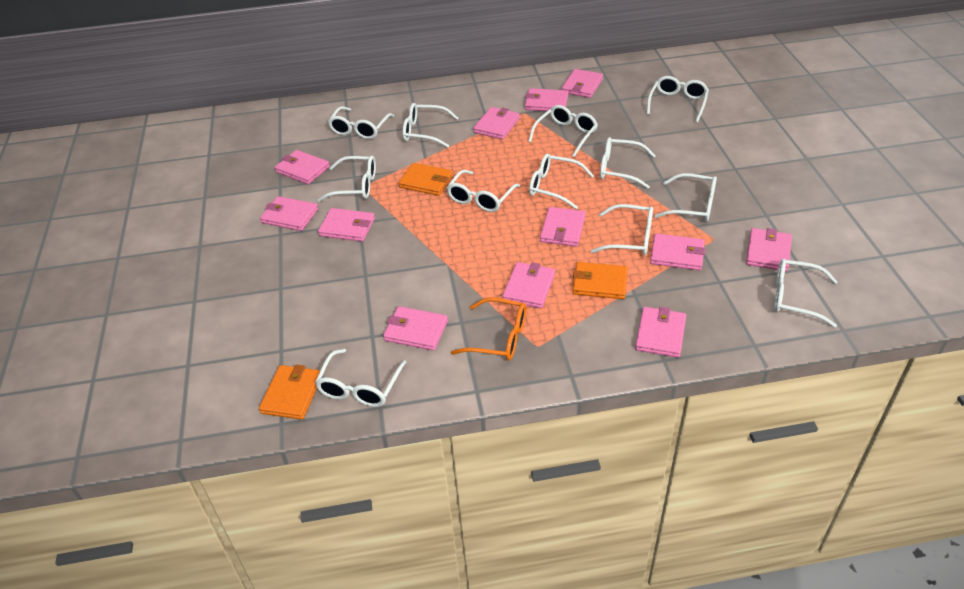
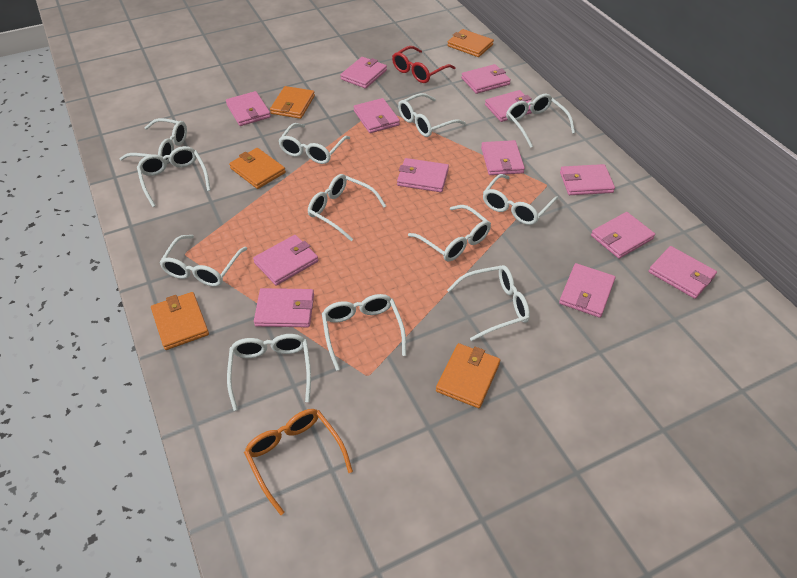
orange wallet: [259,364,320,420] [399,163,453,196] [573,262,628,299] = 3 -> [151,292,209,350] [229,148,286,189] [270,86,315,119] [436,343,500,408] [447,29,494,57] = 5
pink wallet: [260,196,318,231] [275,150,330,184] [318,208,375,242] [383,306,448,351] [473,107,520,140] [502,262,555,308] [525,88,568,111] [540,207,586,247] [562,69,603,98] [635,307,686,358] [650,233,706,271] [746,228,792,272] = 12 -> [226,91,271,126] [253,235,318,286] [254,288,314,327] [340,57,387,89] [354,98,400,133] [397,158,449,192] [461,64,511,94] [481,140,525,175] [485,90,532,122] [559,263,615,318] [560,164,615,195] [591,212,655,259] [649,246,717,299] = 13
red glasses: none = 0 -> [392,46,456,83] = 1

